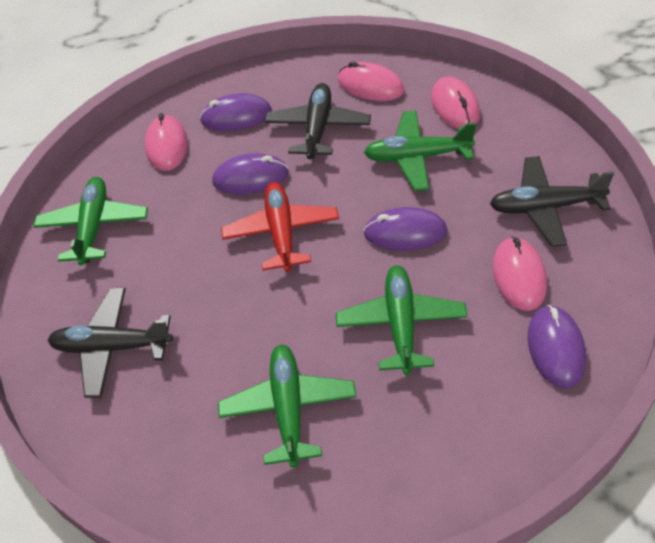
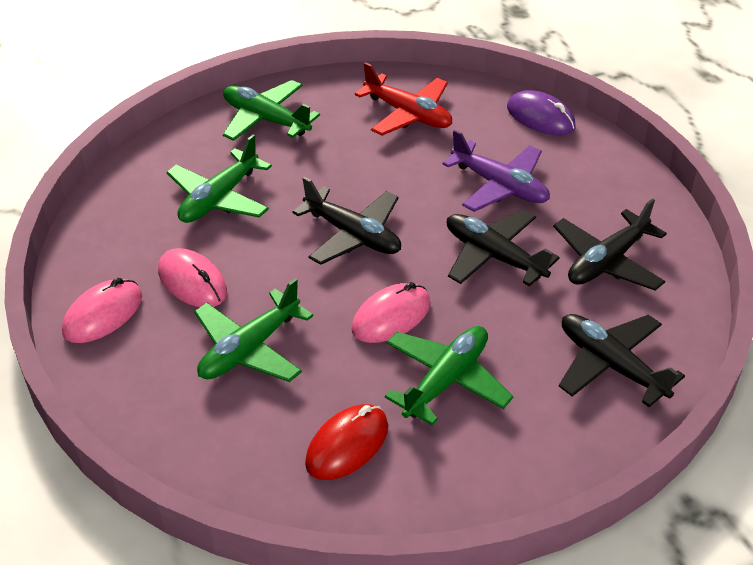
black plane: [48,288,173,398] [264,83,371,159] [490,156,614,247] = 3 -> [292,177,401,265] [447,210,560,286] [553,198,667,291] [559,314,685,407] = 4
pink mouse: [145,113,188,171] [338,62,404,101] [431,76,480,129] [493,236,547,311] = 4 -> [62,278,142,343] [158,248,227,307] [351,282,430,343] = 3
purple mouse: [200,93,272,131] [212,153,289,194] [363,207,448,251] [528,304,586,388] = 4 -> [507,90,576,135] = 1
purple plane: none = 0 -> [442,130,550,212] = 1
red mouse: none = 0 -> [305,404,388,480] = 1

